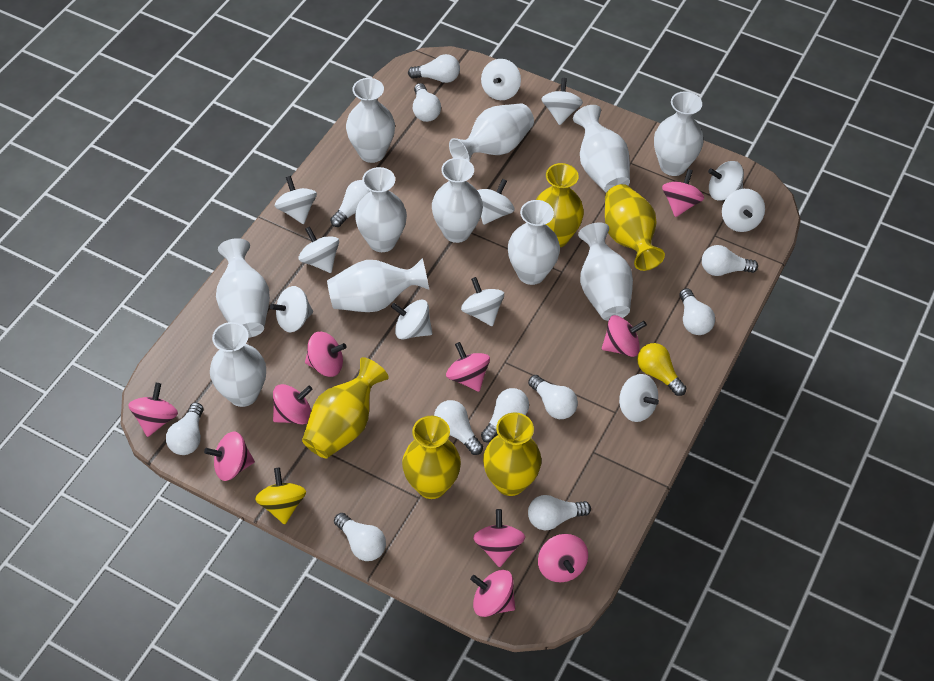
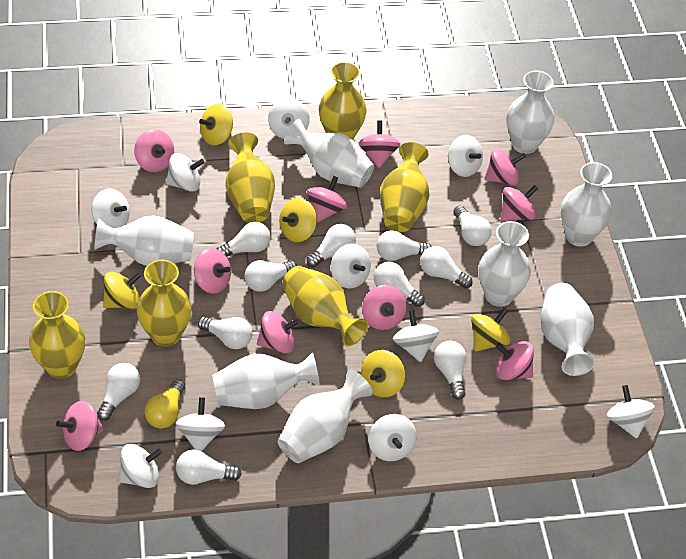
white spinning top: [270,286,313,332] [275,176,317,224] [299,227,339,273] [391,300,432,339] [461,277,504,326] [477,179,514,225] [481,59,521,100] [542,78,583,125] [619,374,659,422] [708,161,744,201] [722,189,765,232] = 11 -> [92,188,130,228] [118,444,162,488] [166,153,205,192] [176,397,225,451] [268,98,310,139] [331,243,371,289] [369,414,417,461] [393,310,439,362] [448,135,483,177] [606,385,655,439] = 10
white vase: [210,322,266,407] [216,238,270,338] [327,258,429,312] [346,78,395,163] [355,167,407,252] [432,158,483,243] [449,103,534,161] [508,200,560,285] [573,105,630,193] [578,223,633,321] [654,91,704,176] = 11 -> [95,215,194,266] [212,352,320,409] [278,370,373,463] [284,118,374,188] [478,221,531,307] [506,71,554,154] [541,283,595,376] [561,162,612,247] = 8
yellow spinning top: [255,468,306,525] = 1 -> [103,272,142,309] [199,104,233,145] [279,198,317,242] [361,350,405,397] [471,308,510,352] = 5
yellow vase: [302,357,389,458] [402,416,461,499] [483,412,542,496] [536,163,584,247] [605,184,665,271] = 5 -> [29,291,85,379] [137,260,191,347] [225,132,275,223] [282,266,368,346] [319,62,367,140] [380,142,429,232] = 6

